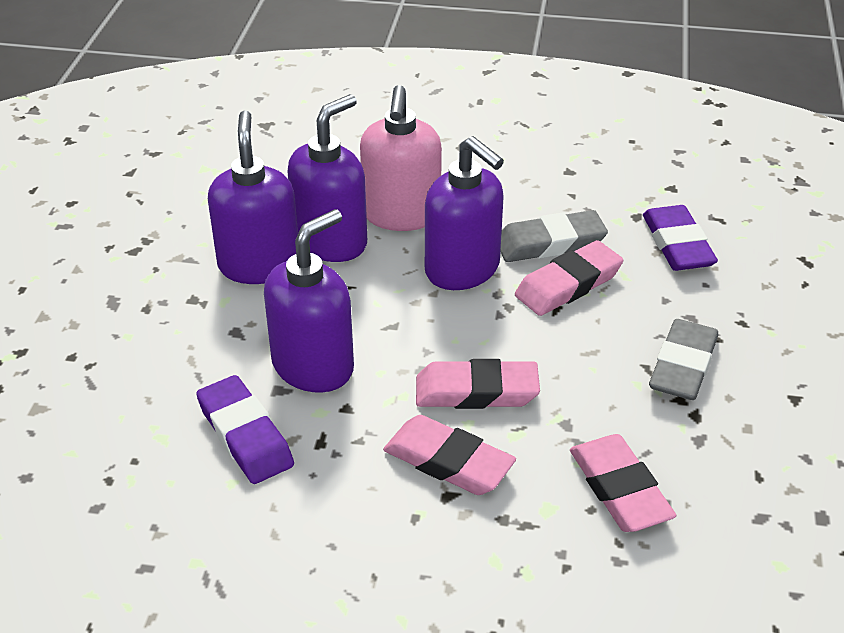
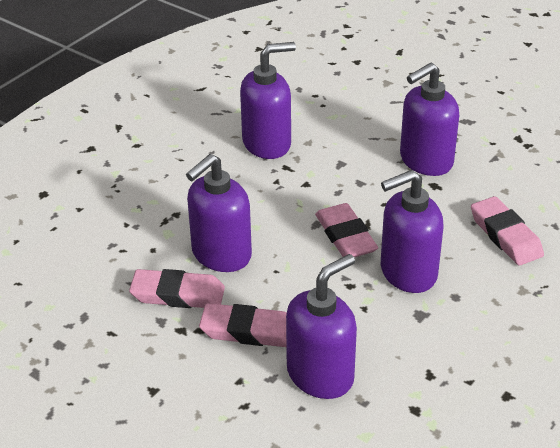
grey eraser: [500,210,608,262] [649,319,718,400] = 2 -> none = 0
pink soap dispenser: [360,85,442,231] = 1 -> none = 0
purple eraser: [196,375,294,484] [643,205,718,271] = 2 -> none = 0
purple soap dispenser: [208,110,298,284] [264,209,354,392] [287,94,367,262] [425,136,504,290] = 4 -> [186,154,252,272] [240,42,296,159] [286,254,357,399] [381,170,444,293] [400,62,459,176] = 5

